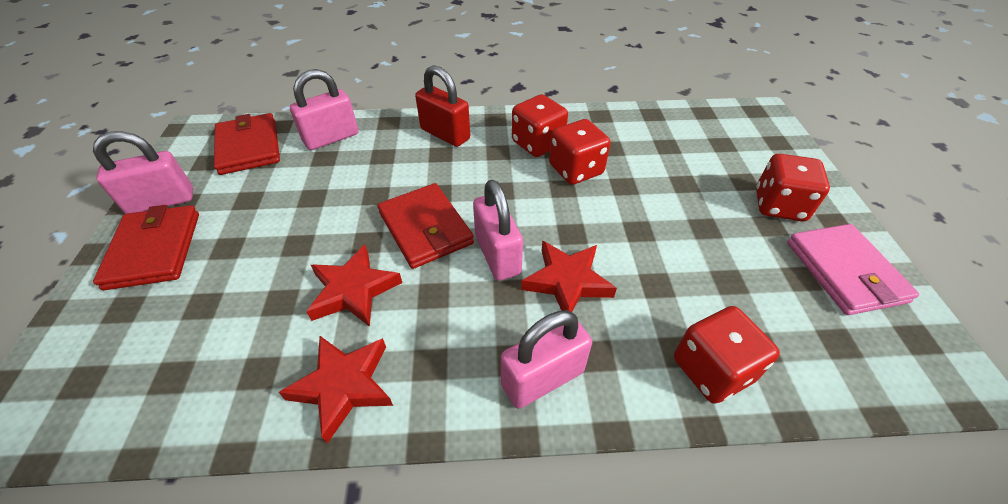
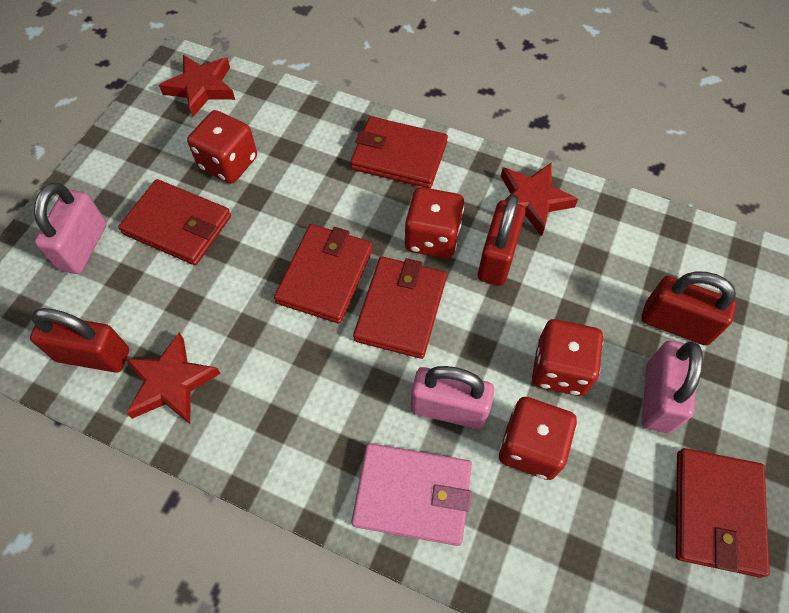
pink padlock: [93,131,193,214] [290,69,358,150] [473,180,523,281] [501,310,592,408] = 4 -> [34,182,107,274] [411,366,494,429] [642,341,703,433] = 3
red padlock: [415,65,470,147] = 1 -> [30,308,129,373] [478,194,526,286] [641,272,737,346] = 3
red wallet: [93,205,199,290] [214,113,280,175] [378,183,474,269] = 3 -> [118,179,231,265] [274,224,373,324] [350,116,448,188] [353,256,447,359] [676,448,770,578] = 5

